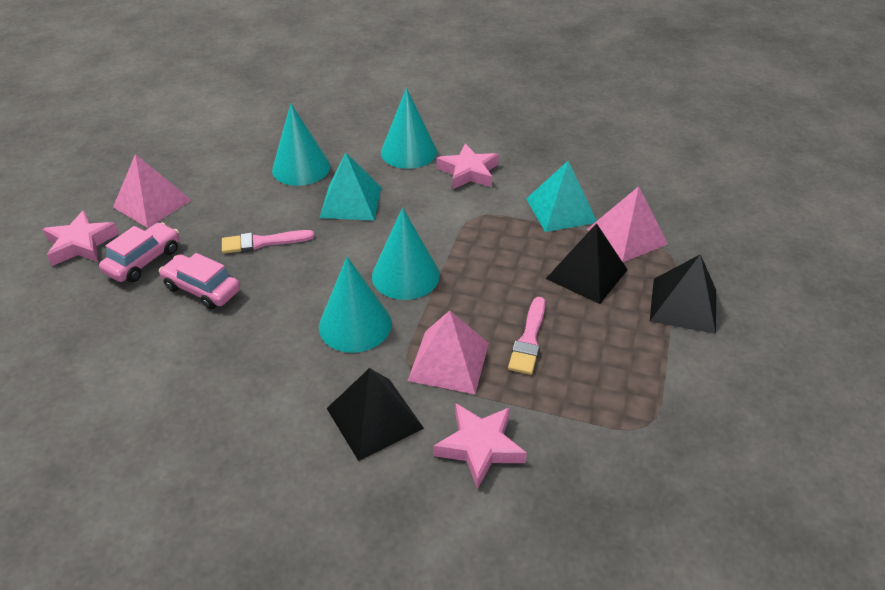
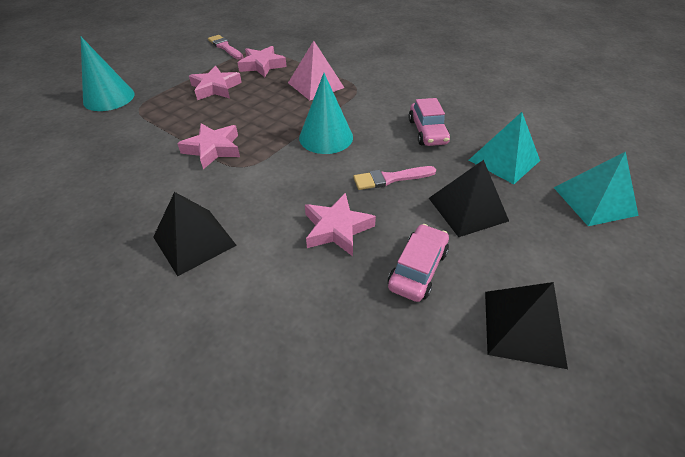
pink pyramid: [113,154,192,228] [408,311,489,394] [587,186,668,262] = 3 -> [288,41,344,100] = 1
pink star: [42,210,119,266] [434,403,527,489] [437,143,499,190] = 3 -> [177,123,240,169] [189,66,242,100] [237,46,287,77] [305,193,376,256] = 4
turquoise cone: [272,103,330,186] [319,257,392,353] [372,208,440,300] [381,88,437,169] = 4 -> [81,37,134,111] [299,73,353,154] = 2

